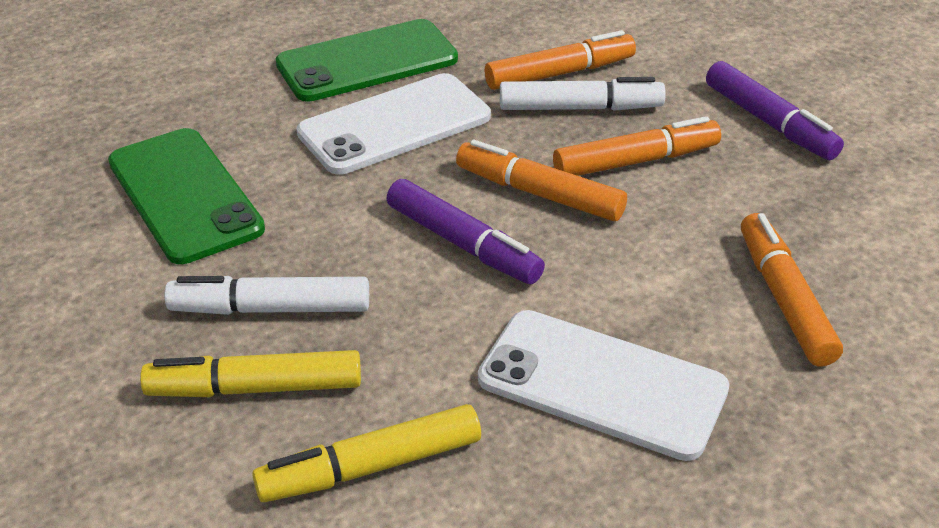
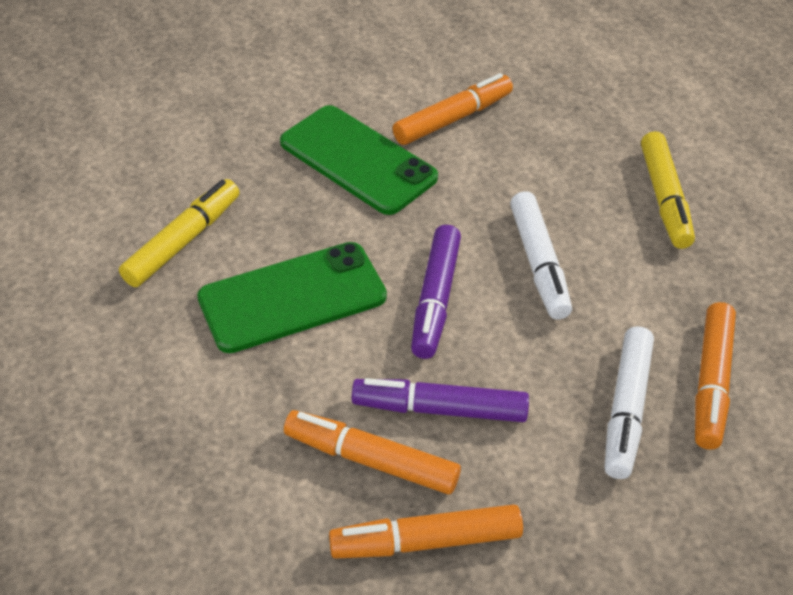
white phone: [297,73,491,175] [478,310,729,461] = 2 -> none = 0

